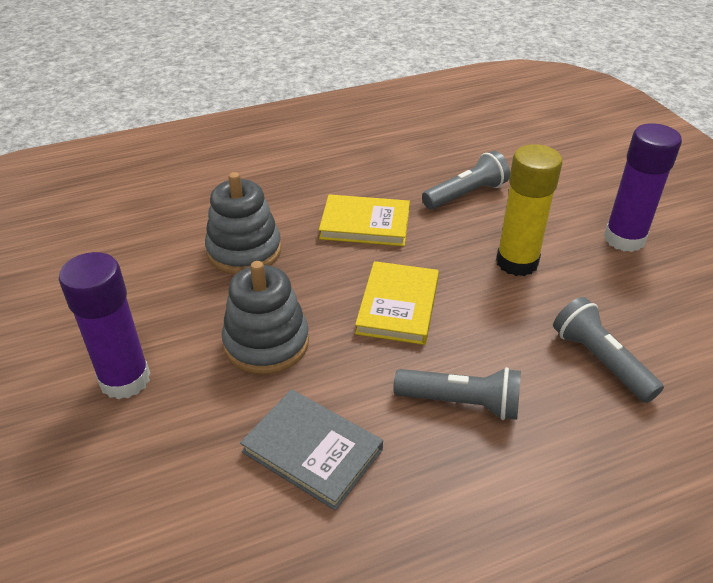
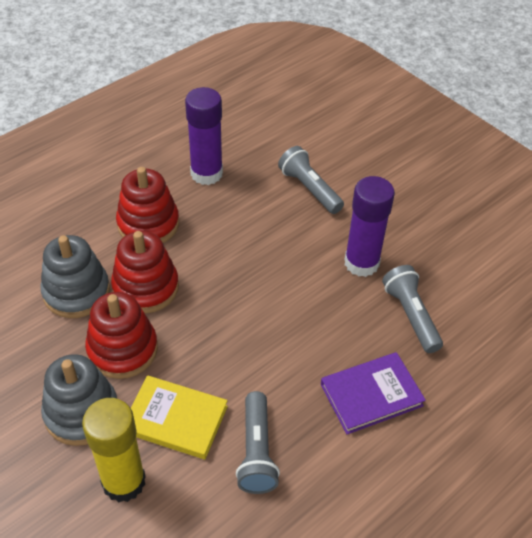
grey book: [240,389,383,510] = 1 -> none = 0
purple book: none = 0 -> [321,352,426,434] = 1
red stacking toy: none = 0 -> [85,292,158,379] [111,231,179,313] [116,167,179,243] = 3
yellow book: [319,194,410,246] [355,261,439,345] = 2 -> [131,375,228,459] = 1

